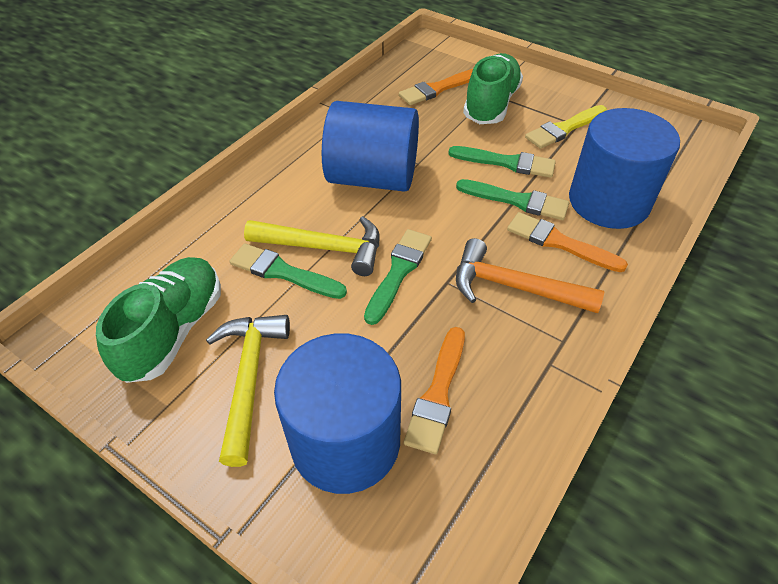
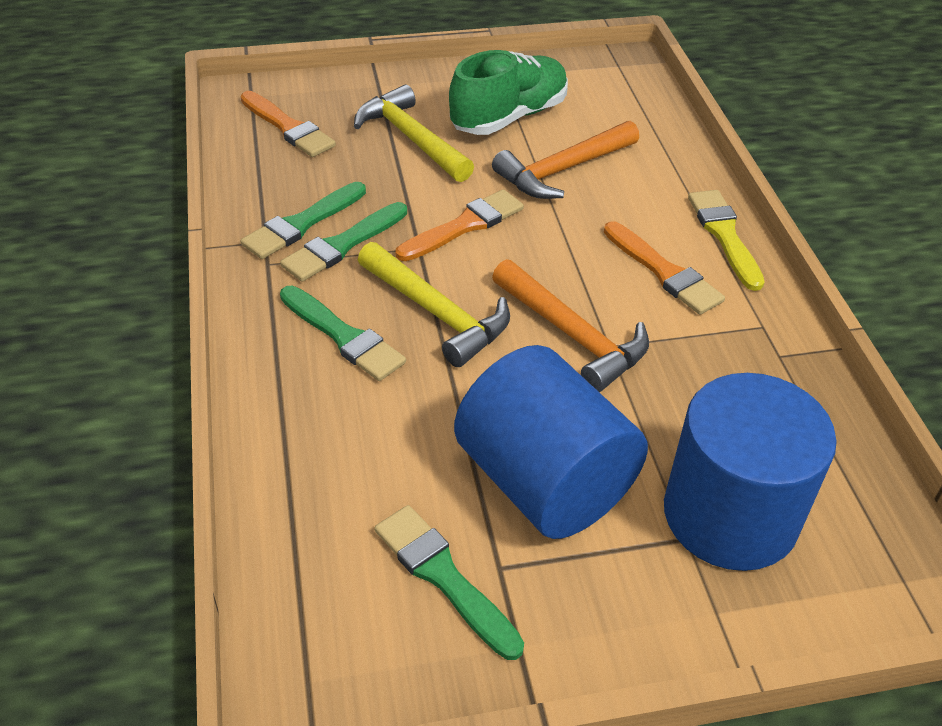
blue cylinder: [274,333,401,494] [322,101,419,192] [569,108,680,229] = 3 -> [454,345,648,539] [664,373,837,571] = 2
green shoe: [96,257,221,383] [463,53,523,124] = 2 -> [449,50,568,135] = 1
orange hammer: [456,238,604,313] = 1 -> [492,121,639,199] [492,259,649,392] = 2

